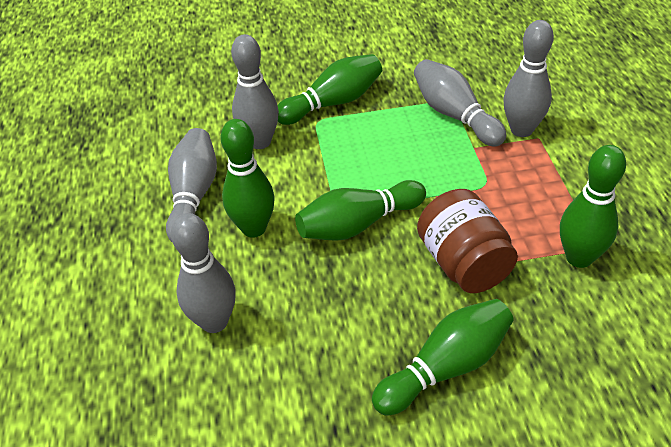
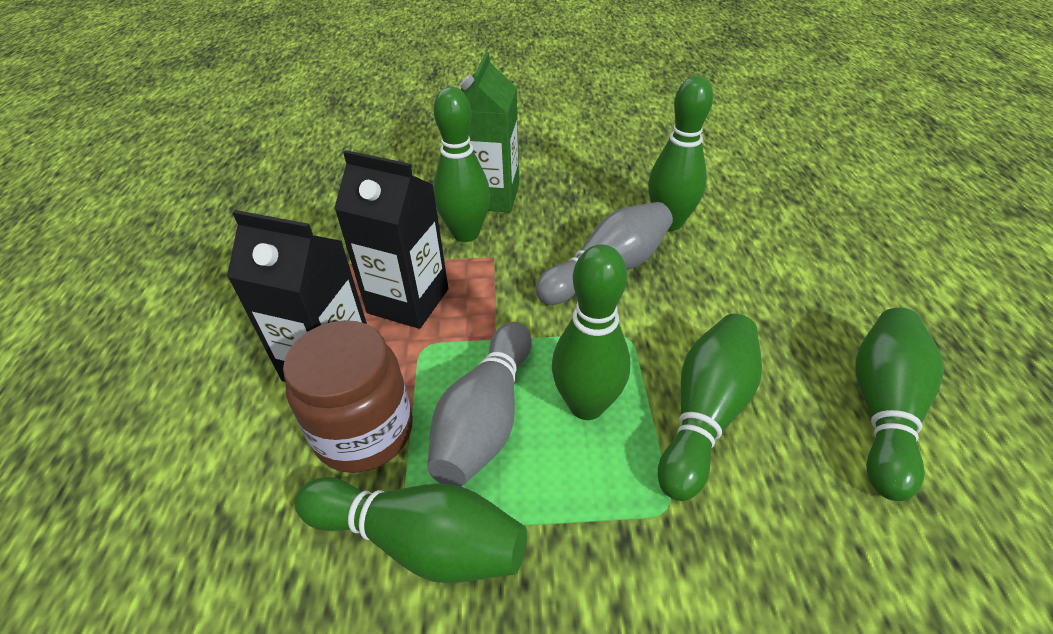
black carton: none = 0 -> [227,210,367,382] [334,150,449,329] = 2
green bowling pin: [221,119,275,238] [277,54,382,125] [295,180,426,241] [372,299,514,415] [560,145,626,268] = 5 -> [295,477,527,583] [433,87,490,242] [552,244,630,420] [648,76,713,231] [658,314,762,501] [855,308,944,501] = 6
green carton: none = 0 -> [460,52,519,213] = 1
grey bowling pin: [166,128,217,242] [171,213,236,333] [231,34,279,149] [414,59,506,147] [503,20,554,137] = 5 -> [427,322,532,486] [535,202,673,305] = 2

